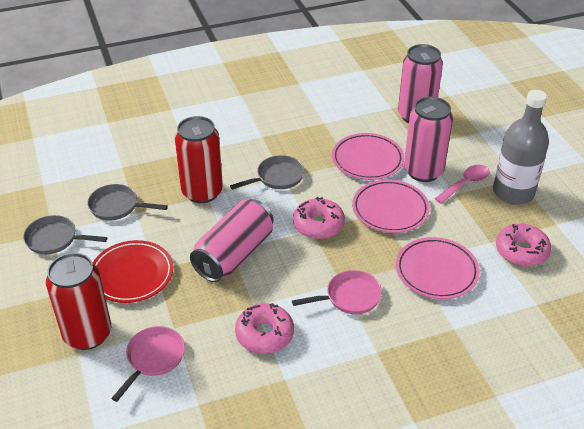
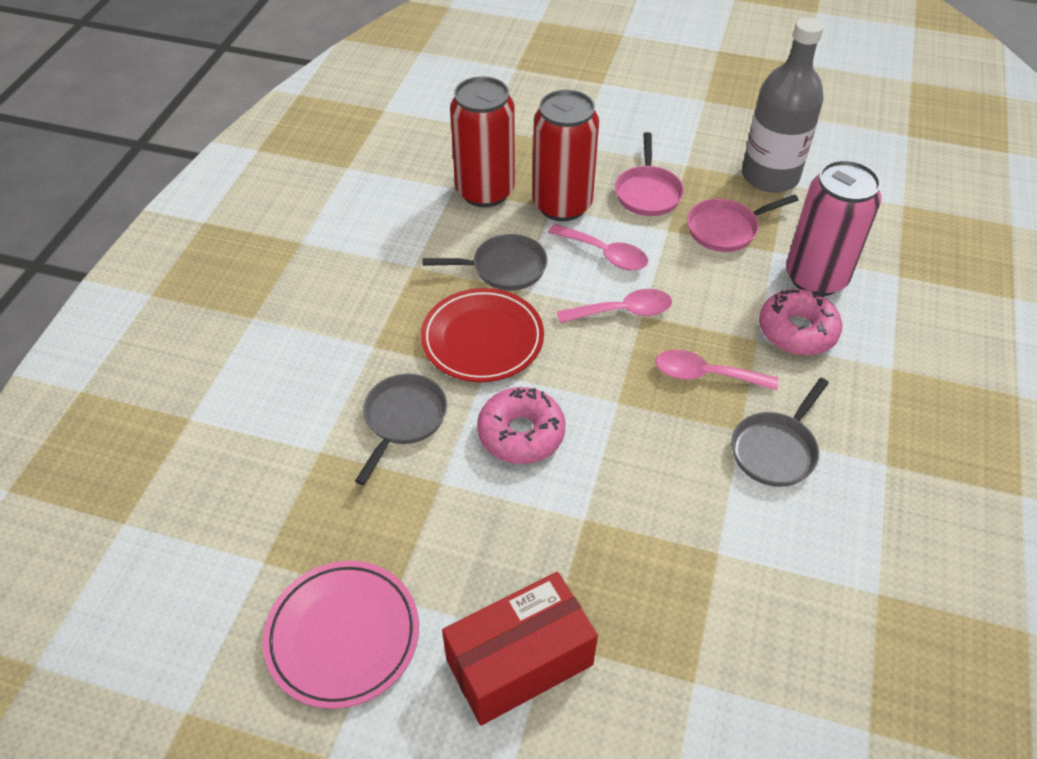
pink can: [190,199,274,282] [398,44,443,123] [404,97,453,182] = 3 -> [786,160,881,296] = 1
pink donut: [235,303,294,354] [293,197,345,239] [496,224,551,267] = 3 -> [477,387,566,464] [759,289,842,356] = 2
pink plate: [332,133,404,180] [352,179,430,233] [396,237,480,299] = 3 -> [263,561,419,709] = 1
pink spoon: [435,165,490,204] = 1 -> [548,224,648,270] [557,289,672,323] [655,349,778,391] = 3
red box: none = 0 -> [442,572,598,726] = 1

